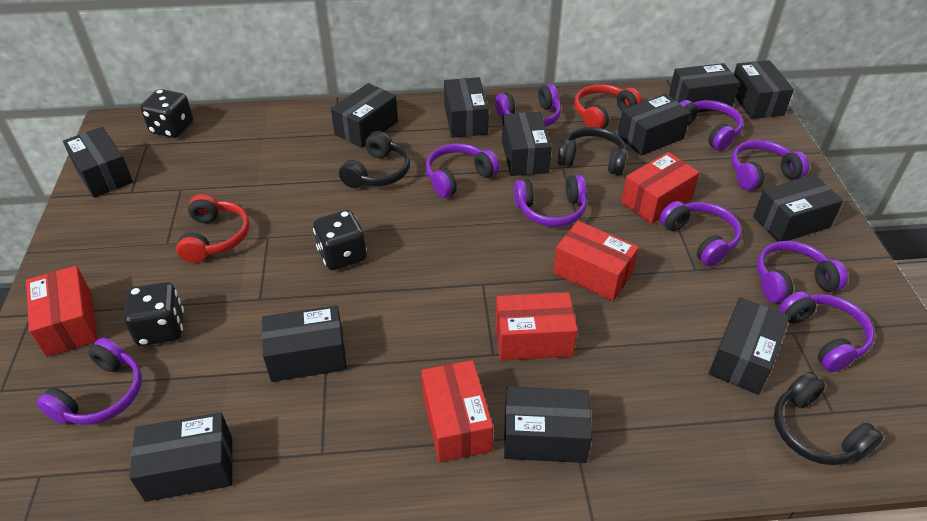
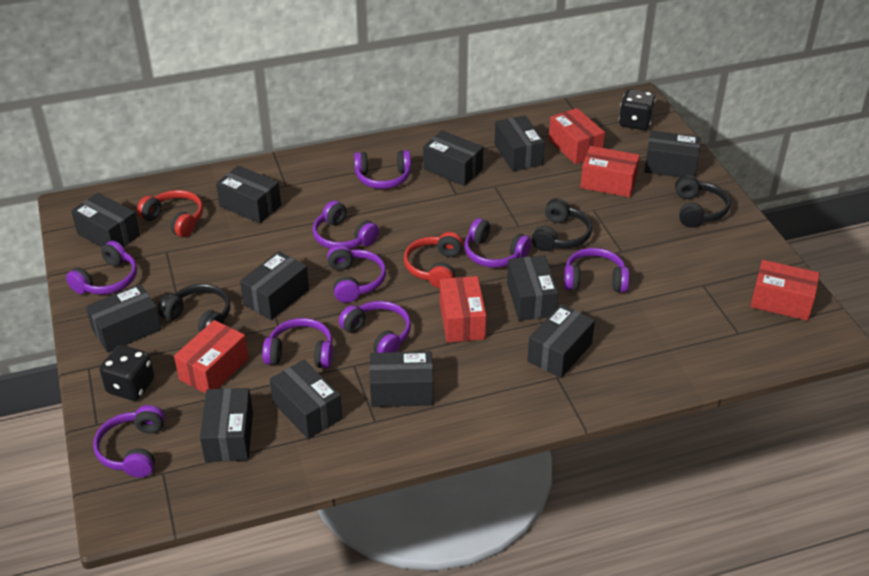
black dice: [123,282,184,346] [140,89,193,138] [313,210,367,270] = 3 -> [100,345,155,401] [619,89,656,130] = 2

